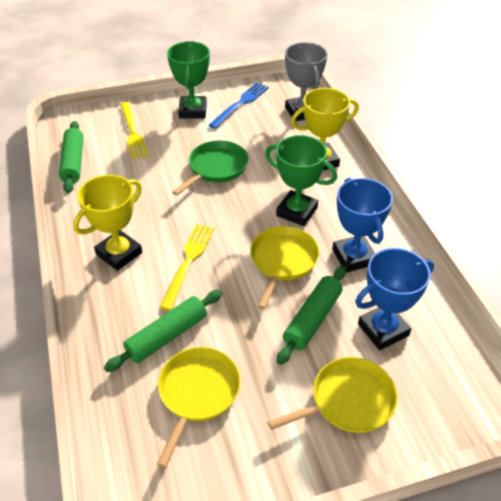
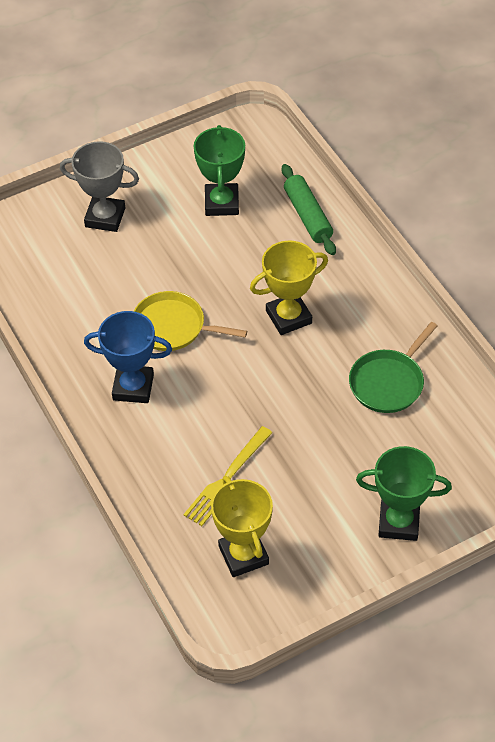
blue fork: [209,82,269,129] = 1 -> none = 0
blue trophy: [332,178,393,273] [355,248,434,350] = 2 -> [84,311,172,403] = 1
green rolling pin: [59,121,83,193] [104,290,223,372] [277,265,346,365] = 3 -> [282,164,336,255] = 1
yellow fork: [120,102,148,160] [160,224,214,311] = 2 -> [183,426,272,526] = 1
yellow pan: [157,347,241,468] [250,226,319,309] [267,357,398,433] = 3 -> [134,291,247,351] = 1

